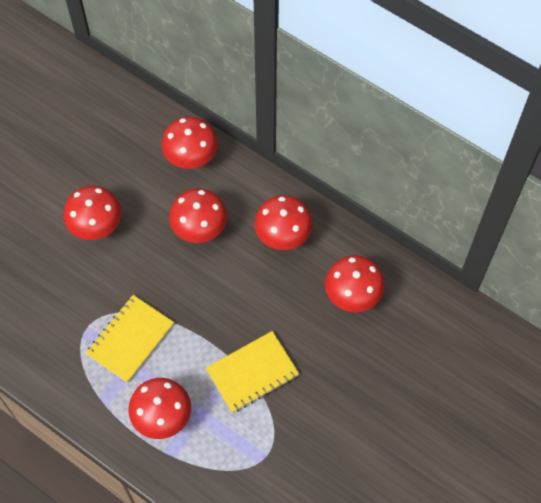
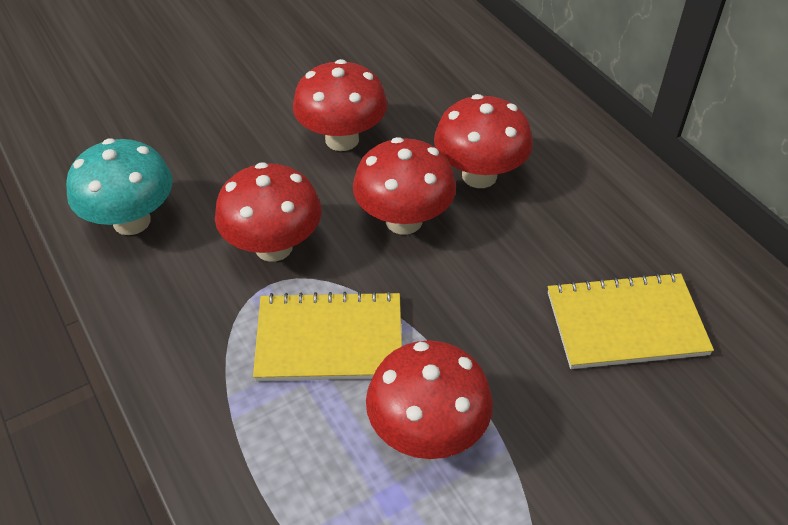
red mushroom: [63,186,122,240] [128,378,191,439] [162,117,218,169] [169,188,227,243] [254,195,313,250] [325,255,385,312] = 6 -> [215,162,321,262] [293,59,387,151] [353,137,456,235] [366,340,493,459] [434,94,533,188] = 5
turquoise mushroom: none = 0 -> [66,139,173,235] = 1

